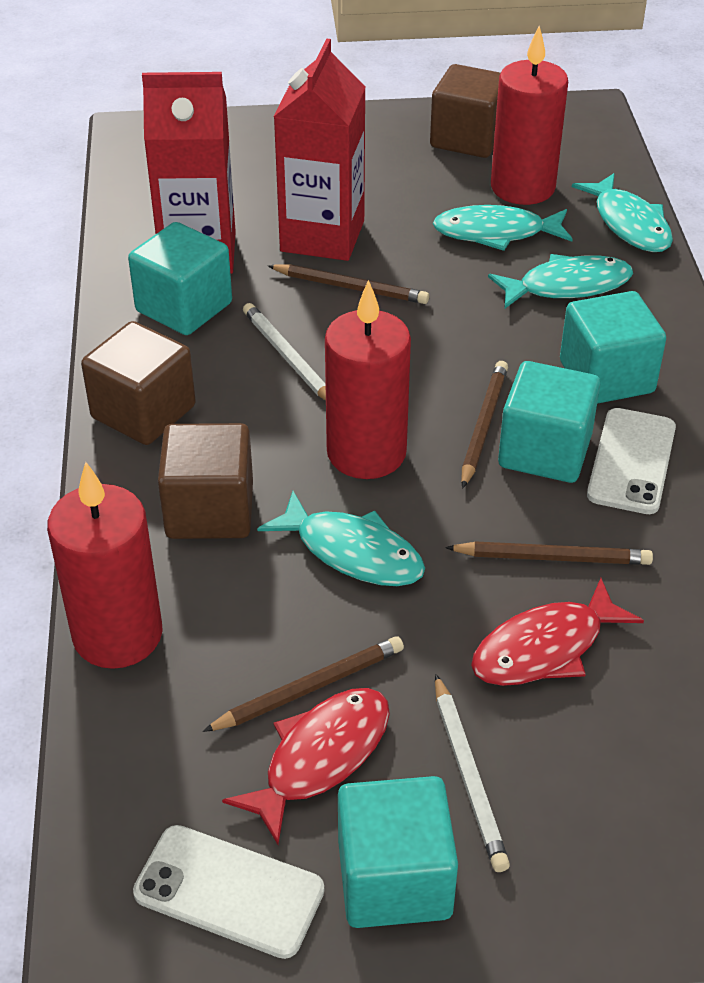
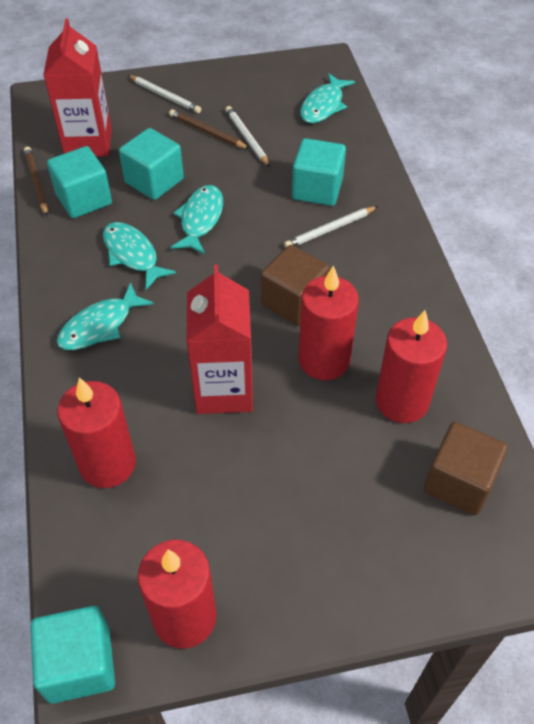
brown cube: [81,321,196,445] [158,423,253,539] [430,64,501,158] = 3 -> [261,245,330,326] [424,422,508,515] = 2
brown pencil: [203,636,404,732] [268,264,429,304] [445,541,653,565] [461,361,508,489] = 4 -> [24,147,48,216] [169,109,250,149] = 2
red candle: [47,462,163,669] [325,280,411,479] [491,26,568,205] = 3 -> [57,378,136,488] [138,540,216,649] [298,265,359,380] [376,310,447,423] = 4
red fish: [222,688,390,845] [471,578,644,686] = 2 -> none = 0
white pencil: [243,303,326,401] [435,674,510,872] = 2 -> [128,75,201,113] [225,106,270,167] [284,206,378,248] = 3
white phone: [133,825,324,959] [587,408,676,514] = 2 -> none = 0

